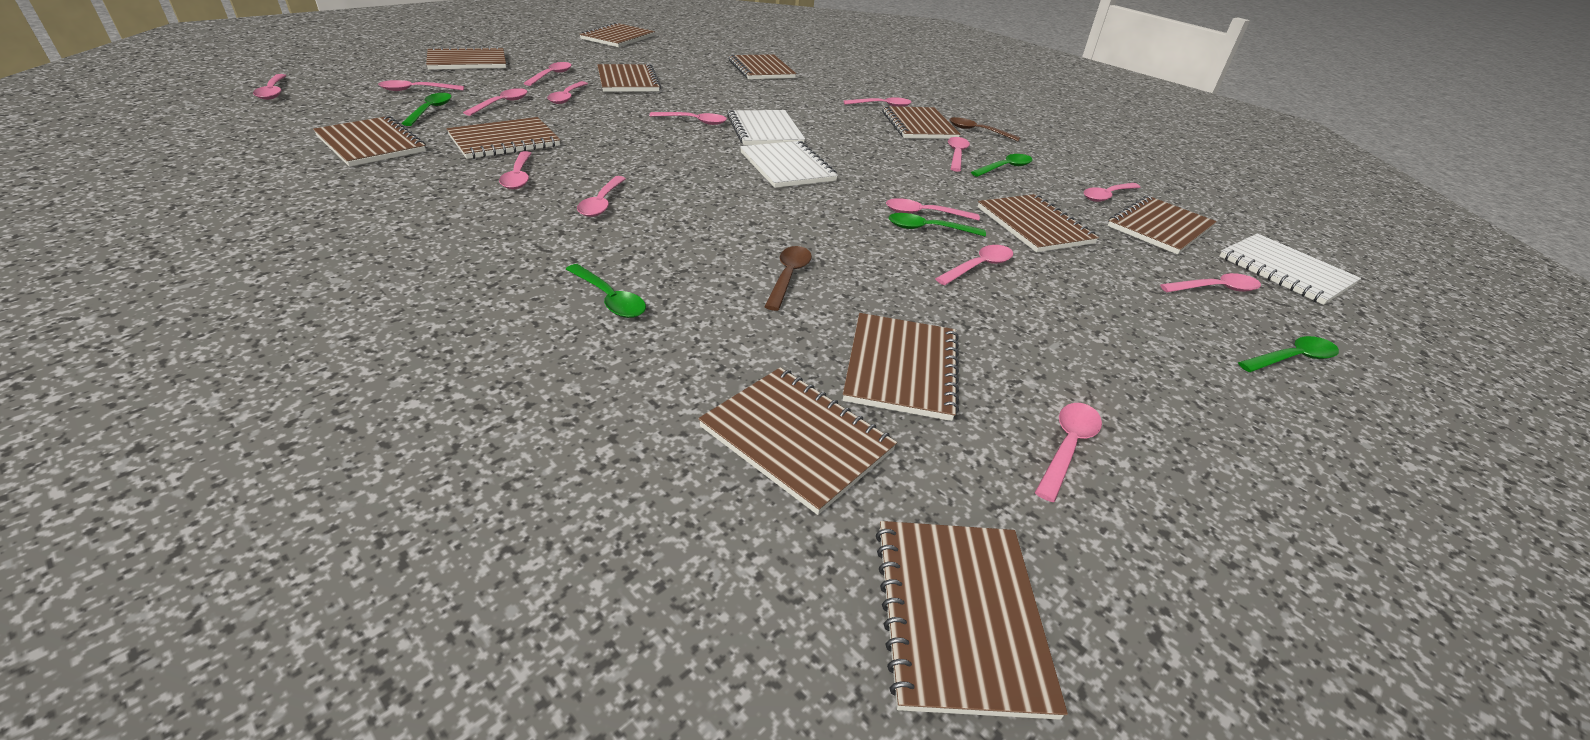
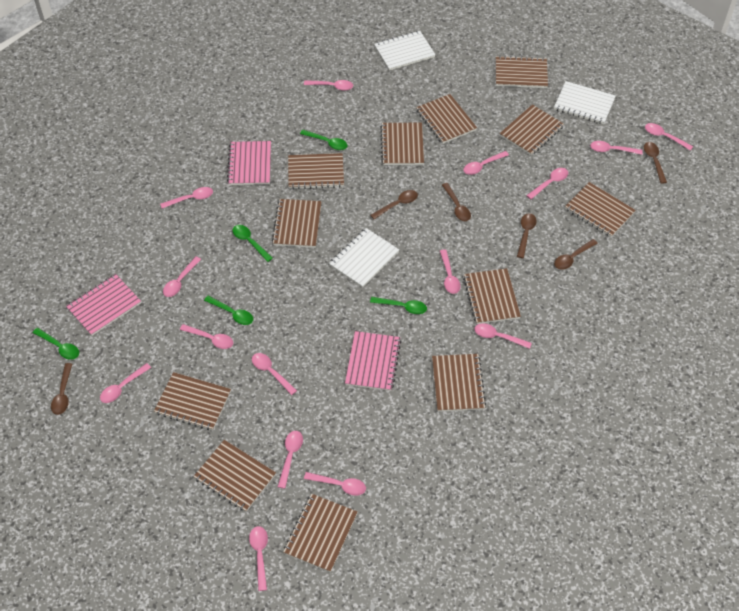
brown spoon: [764,246,812,311] [949,117,1021,141] = 2 -> [51,363,72,415] [370,190,418,219] [442,183,471,221] [517,213,537,258] [554,239,598,270] [644,142,667,184] = 6
pink notebook: none = 0 -> [66,274,141,336] [227,141,271,185] [345,331,401,391] = 3

